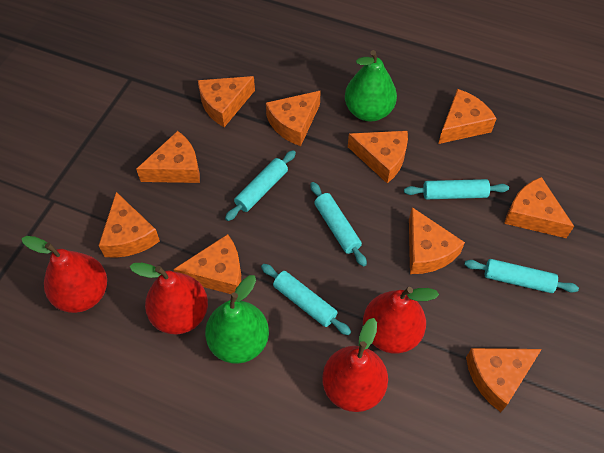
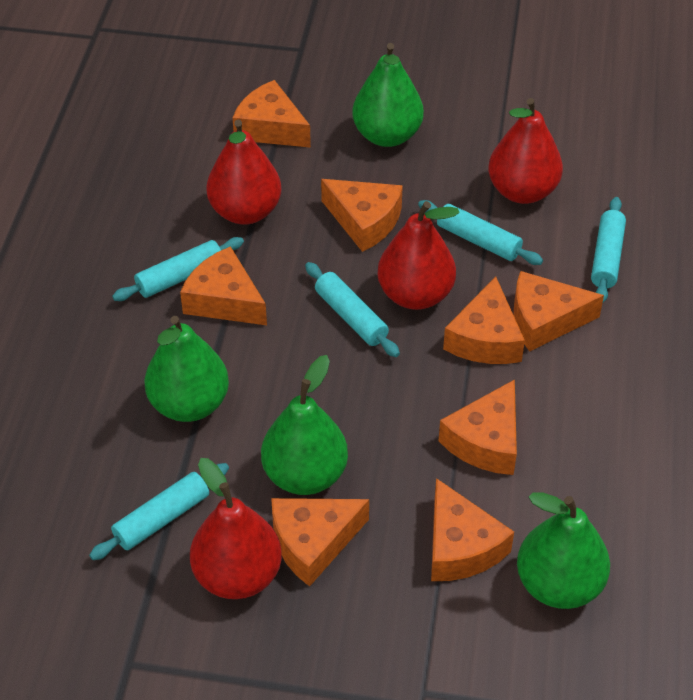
green pear: [205,275,269,364] [345,50,397,122] = 2 -> [144,316,229,422] [261,355,348,495] [352,43,424,147] [517,492,610,609] = 4
orange cheese: [99,192,160,258] [136,131,200,183] [173,234,241,294] [198,76,255,127] [266,90,321,146] [348,131,408,183] [409,207,465,274] [438,89,497,144] [466,348,542,412] [504,177,574,238] = 10 -> [180,246,267,325] [232,80,311,148] [271,498,369,587] [321,179,403,252] [431,478,514,581] [439,379,517,475] [443,277,525,364] [514,271,604,352] = 8

